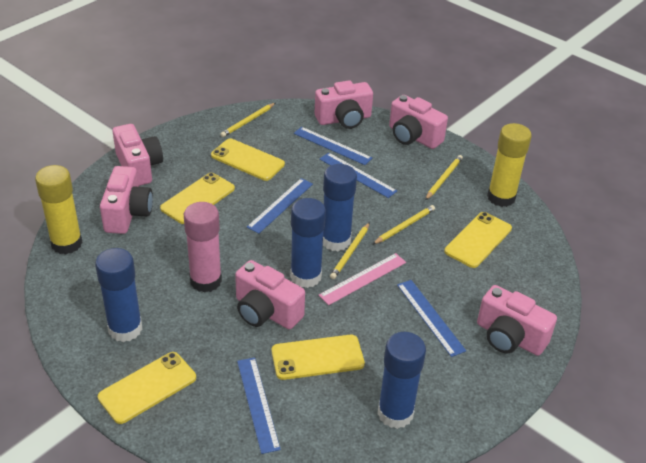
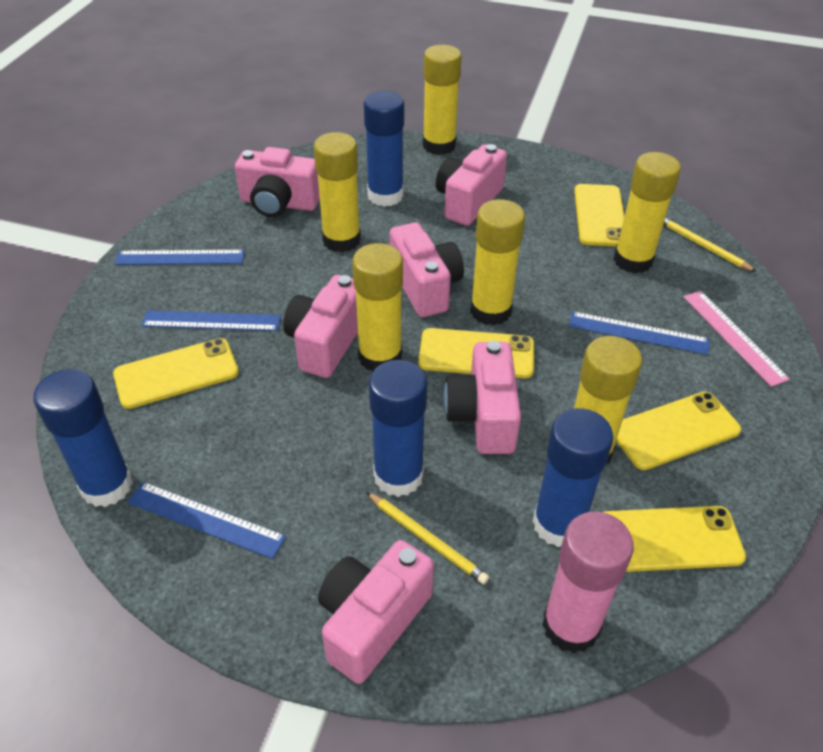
blue ruler: [237,357,281,454] [247,178,313,234] [294,127,372,165] [320,152,397,198] [397,280,466,357] = 5 -> [115,250,245,265] [128,482,286,559] [141,310,281,331] [569,311,709,355] = 4
yellow glue stick: [35,165,83,254] [487,123,532,207] = 2 -> [314,132,361,252] [352,243,403,372] [423,45,462,155] [470,199,525,325] [574,336,642,464] [613,152,681,273] = 6
yellow pencil: [220,103,275,137] [330,222,370,279] [373,205,435,244] [425,155,463,200] = 4 -> [366,492,489,584] [663,218,756,272] = 2

